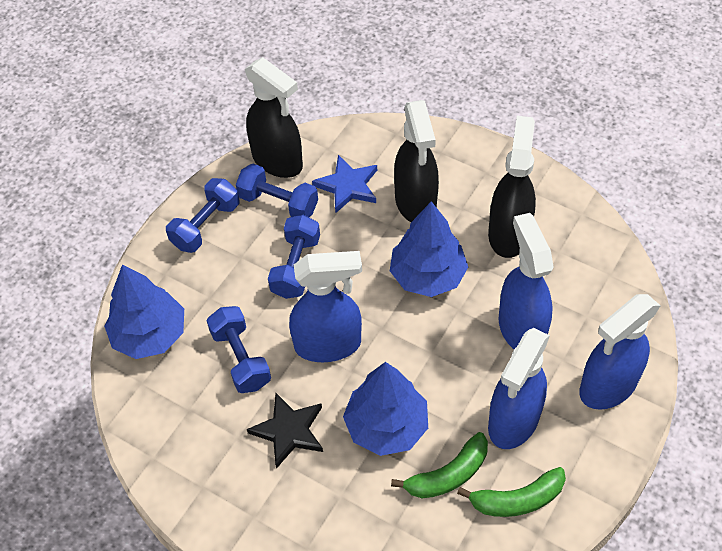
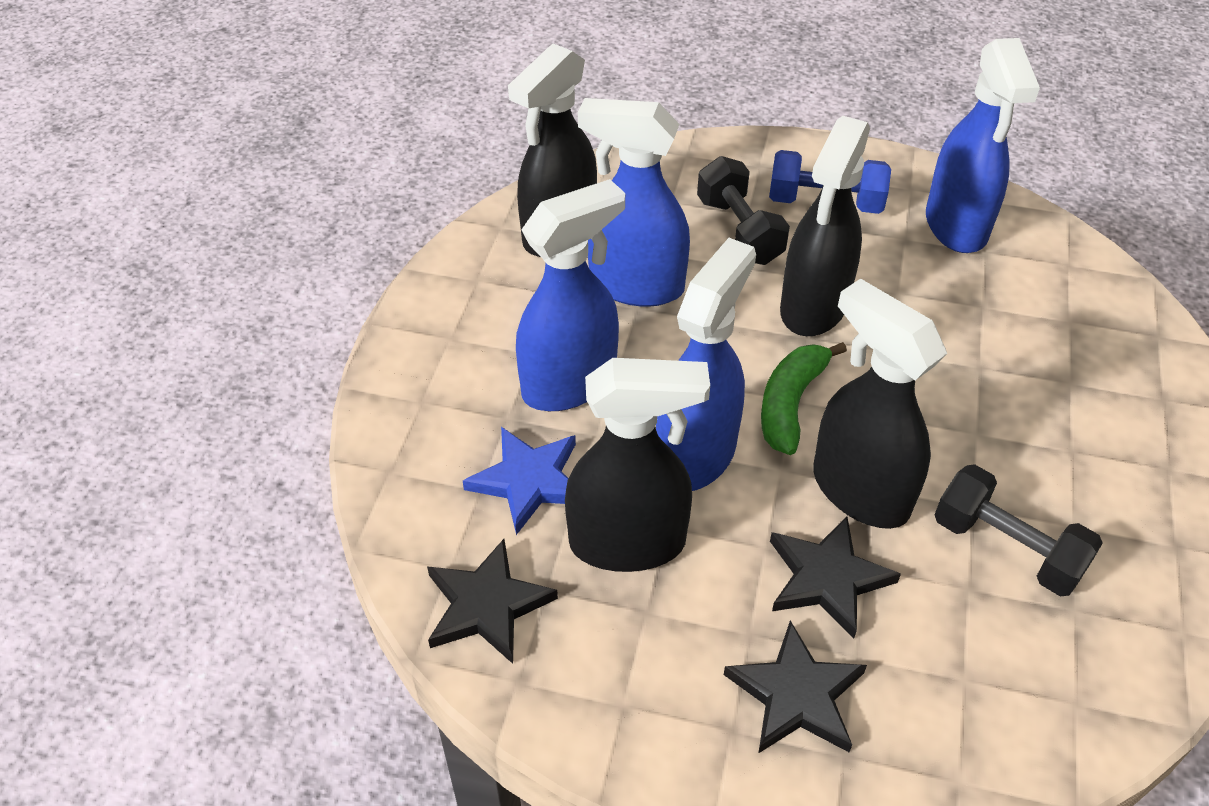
black dumbbell: none = 0 -> [697,156,790,265] [935,464,1103,596] = 2
black spray bottle: [245,57,303,178] [394,100,439,222] [488,116,536,258] = 3 -> [508,43,597,257] [565,358,710,572] [780,116,870,336] [813,279,947,529] = 4
black star: [247,393,323,469] = 1 -> [427,539,558,664] [724,621,867,754] [770,517,901,639] = 3
blue dumbbell: [166,178,239,253] [207,306,271,393] [236,164,318,217] [268,215,320,299] = 4 -> [769,150,891,214] = 1
blue tree: [104,265,184,359] [343,362,428,456] [390,201,468,297] = 3 -> none = 0
green banana: [391,432,488,498] [457,467,566,517] = 2 -> [761,342,847,455] = 1

